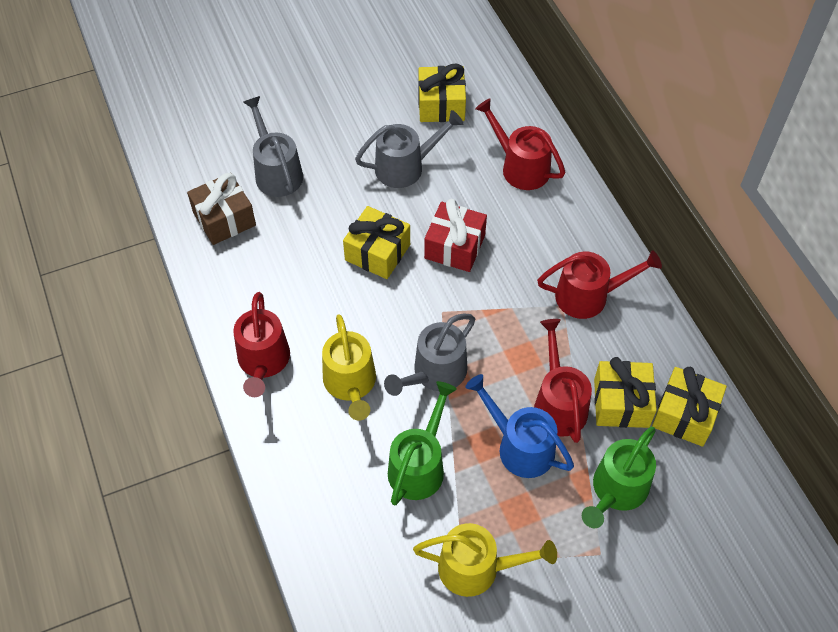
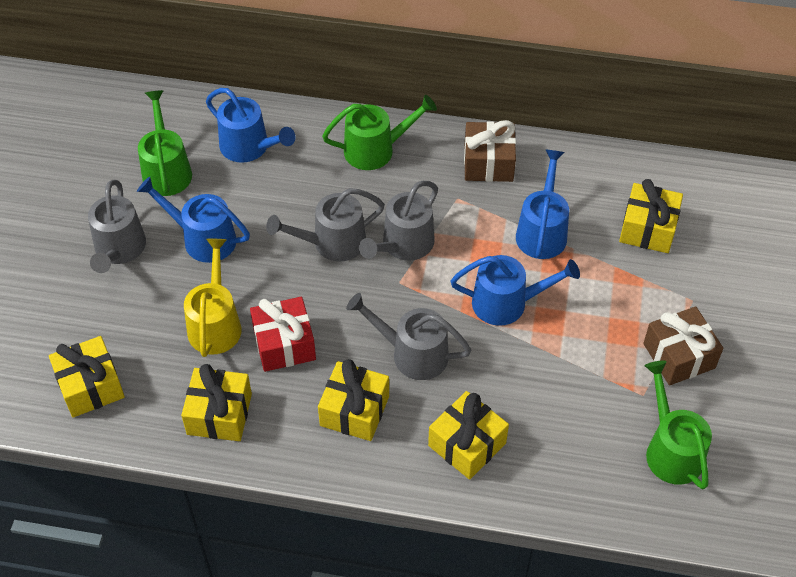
blue watering can: [465,374,574,478] = 1 -> [137,177,250,263] [206,88,295,163] [451,255,580,326] [516,149,569,259] = 4
brown gift: [187,173,256,245] = 1 -> [464,120,516,182] [643,307,723,385] = 2
green watering can: [388,381,457,506] [582,426,656,528] = 2 -> [138,90,192,196] [322,95,437,170] [644,361,712,489] = 3
grey watering can: [243,96,303,197] [355,110,463,188] [384,314,475,396] = 3 -> [88,180,146,273] [266,188,385,261] [346,293,471,380] [359,181,438,260] = 4
red watering can: [233,292,290,397] [475,98,565,190] [534,319,592,443] [537,250,662,319] = 4 -> none = 0
yellow gift: [343,206,410,279] [419,63,466,122] [594,357,657,428] [652,367,727,447] = 4 -> [49,336,125,417] [181,364,252,441] [318,359,389,441] [428,391,509,479] [619,179,683,253] = 5
yellow watering can: [322,314,376,421] [413,523,557,597] = 2 -> [184,239,242,357] = 1

